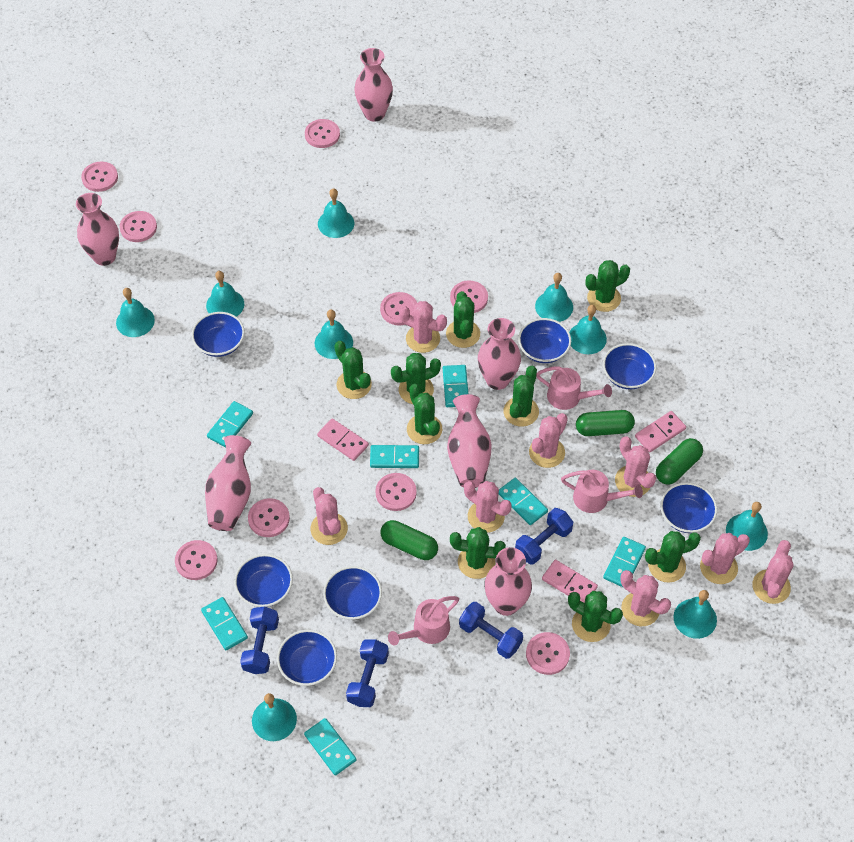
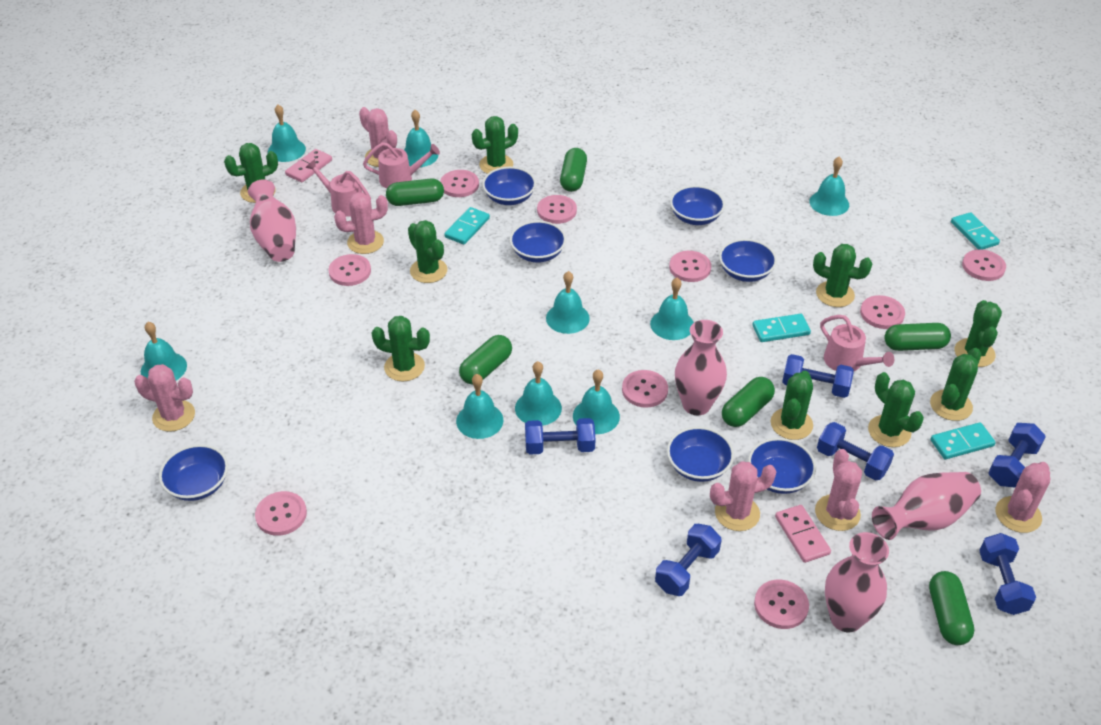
blue dumbbell: [240,606,279,674] [346,639,389,707] [459,602,523,659] [515,508,573,564] = 4 -> [525,418,595,455] [655,524,722,596] [782,354,854,398] [817,422,894,480] [979,533,1036,615] [988,423,1046,487] = 6
green capsule: [381,520,438,560] [576,410,635,436] [656,438,703,485] = 3 -> [386,179,444,206] [459,335,512,384] [560,148,587,192] [722,377,775,427] [884,323,951,351] [929,571,974,645] = 6
pink cactus: [310,487,348,545] [399,301,447,353] [464,481,511,533] [529,413,568,468] [615,436,656,497] [620,570,671,626] [700,533,750,584] [752,540,793,604] = 8 -> [134,364,195,432] [334,192,388,254] [359,107,397,167] [710,461,777,531] [815,449,862,531] [996,462,1050,533] = 6
pink domino: [317,418,369,461] [542,560,598,603] [635,411,686,452] = 3 -> [285,149,332,183] [775,505,831,563] = 2
pink vase: [76,193,119,266] [205,435,251,531] [354,48,393,122] [447,394,492,488] [478,318,521,390] [484,547,532,616] = 6 -> [248,179,296,262] [675,320,727,415] [825,532,889,632] [872,472,981,540] = 4
turquoise domino: [201,597,248,650] [207,401,253,447] [304,718,356,775] [370,445,419,468] [443,365,468,407] [499,478,548,525] [603,537,646,588] = 7 -> [444,207,490,245] [753,314,811,342] [930,422,996,459] [951,212,1000,250] = 4

